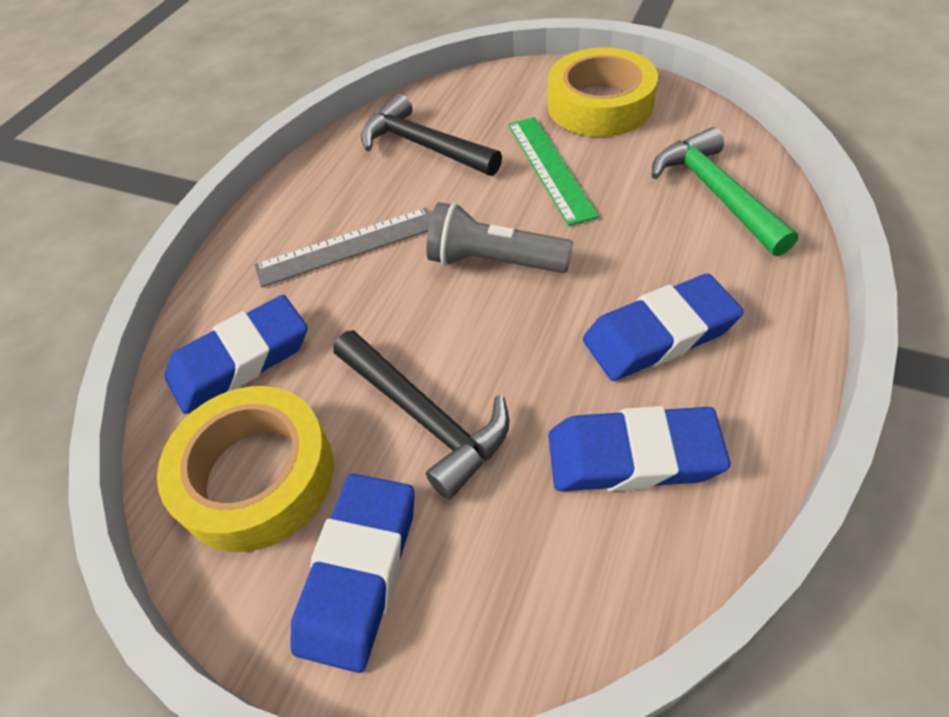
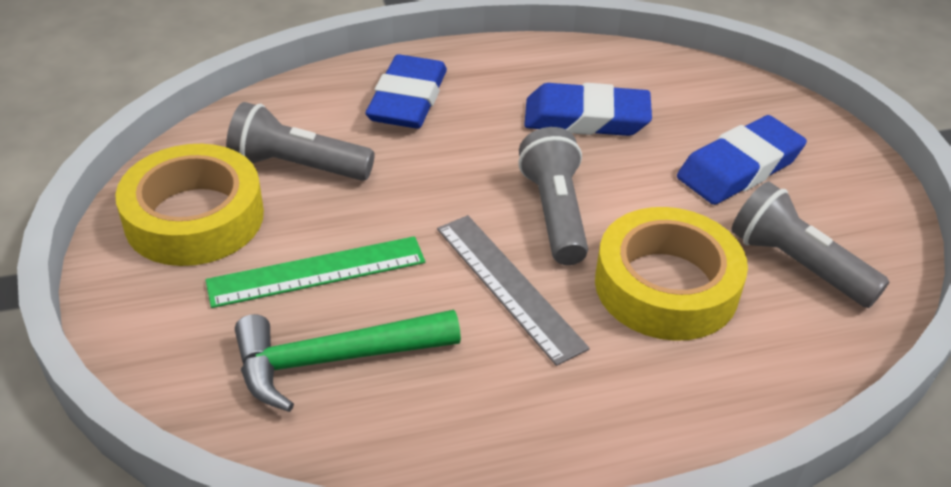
black hammer: [333,330,509,500] [361,94,502,176] = 2 -> none = 0
blue eraser: [165,295,308,414] [290,474,415,673] [548,406,730,491] [583,274,744,381] = 4 -> [366,54,447,128] [524,83,652,136] [677,115,807,205] = 3
grey flashlight: [426,202,573,273] = 1 -> [226,102,375,181] [518,127,588,265] [731,182,889,308] = 3

